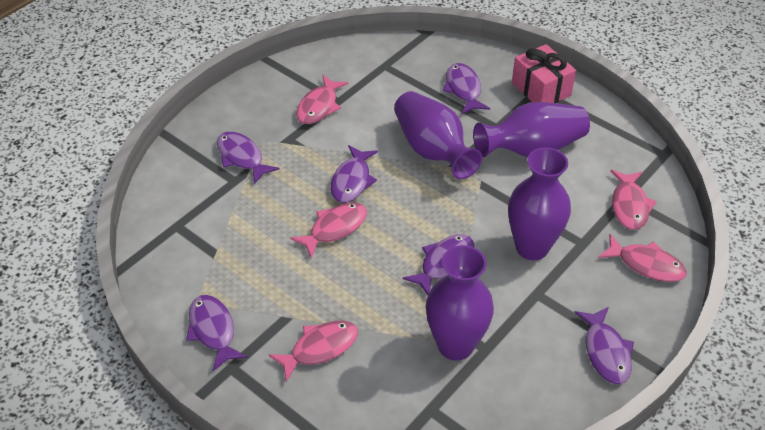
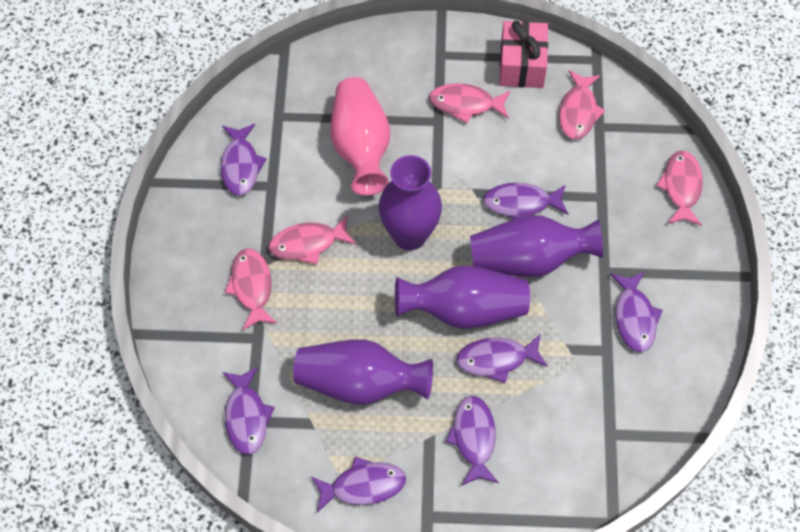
pink vase: none = 0 -> [331,77,390,195] = 1
purple fish: [186,295,248,371] [217,132,280,184] [331,145,378,203] [403,234,474,295] [443,63,490,114] [574,307,634,384] = 6 -> [221,124,267,196] [222,367,275,455] [311,457,406,513] [446,396,499,485] [456,334,548,383] [483,183,568,219] [610,271,663,352] = 7

